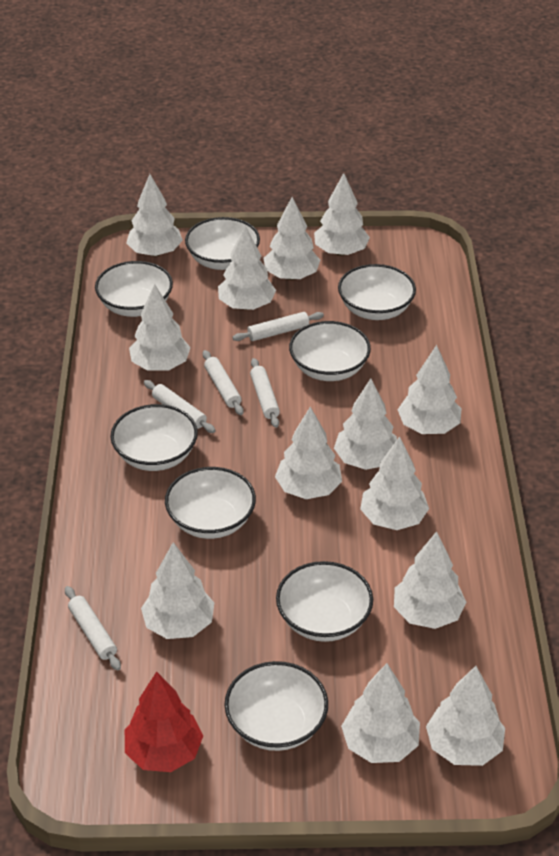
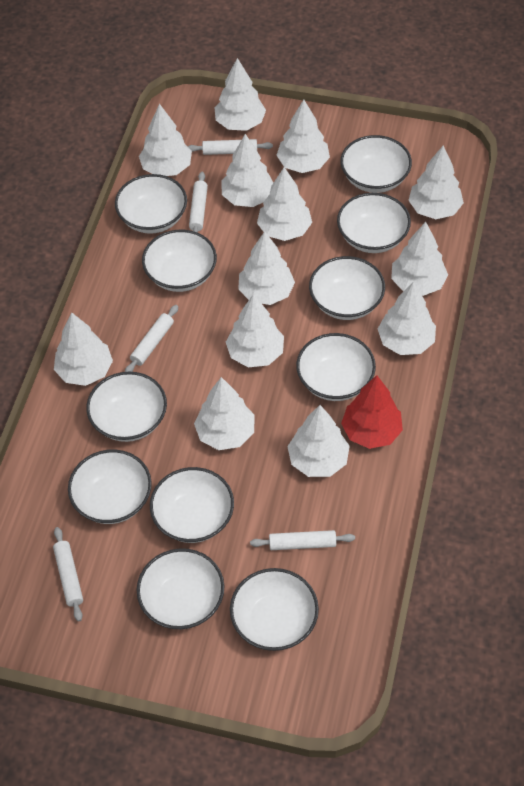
white bowl: [95,261,173,317] [110,404,198,471] [165,467,256,539] [185,217,260,270] [224,661,328,751] [276,561,373,642] [289,321,371,381] [338,264,416,320] = 8 -> [68,450,152,524] [86,372,167,442] [115,174,187,234] [137,548,224,629] [142,230,217,292] [150,467,234,543] [230,568,319,651] [296,333,376,401] [309,256,385,320] [337,193,411,253] [340,135,412,193] = 11

